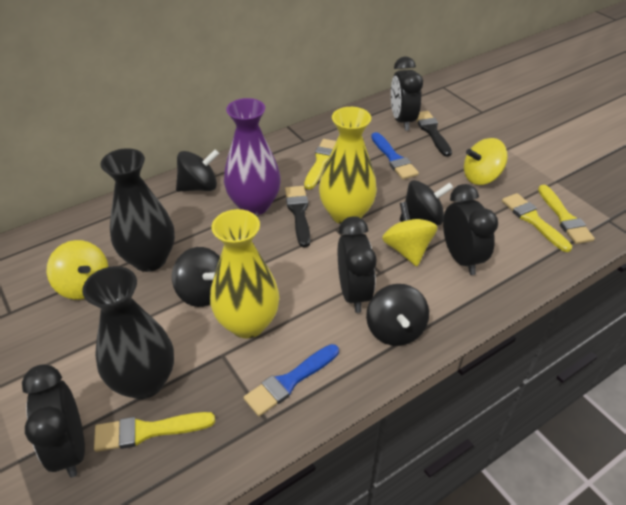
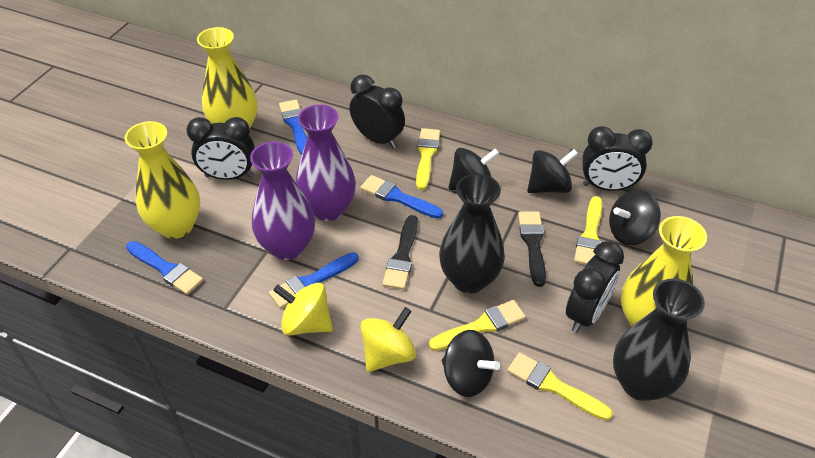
blue brush: [244,344,339,416] [371,132,419,179] = 2 -> [126,241,203,295] [269,252,359,309] [279,100,307,155] [360,175,443,219] = 4
purple vase: [224,98,281,215] = 1 -> [250,142,315,260] [296,104,356,221] = 2
yellow spinning top: [47,240,108,300] [382,202,438,266] [464,138,508,185] = 3 -> [273,283,333,335] [360,307,416,372] = 2
yellow vase: [210,209,279,338] [319,107,377,224] = 2 -> [125,121,200,239] [197,27,257,128] [621,216,707,327] = 3

